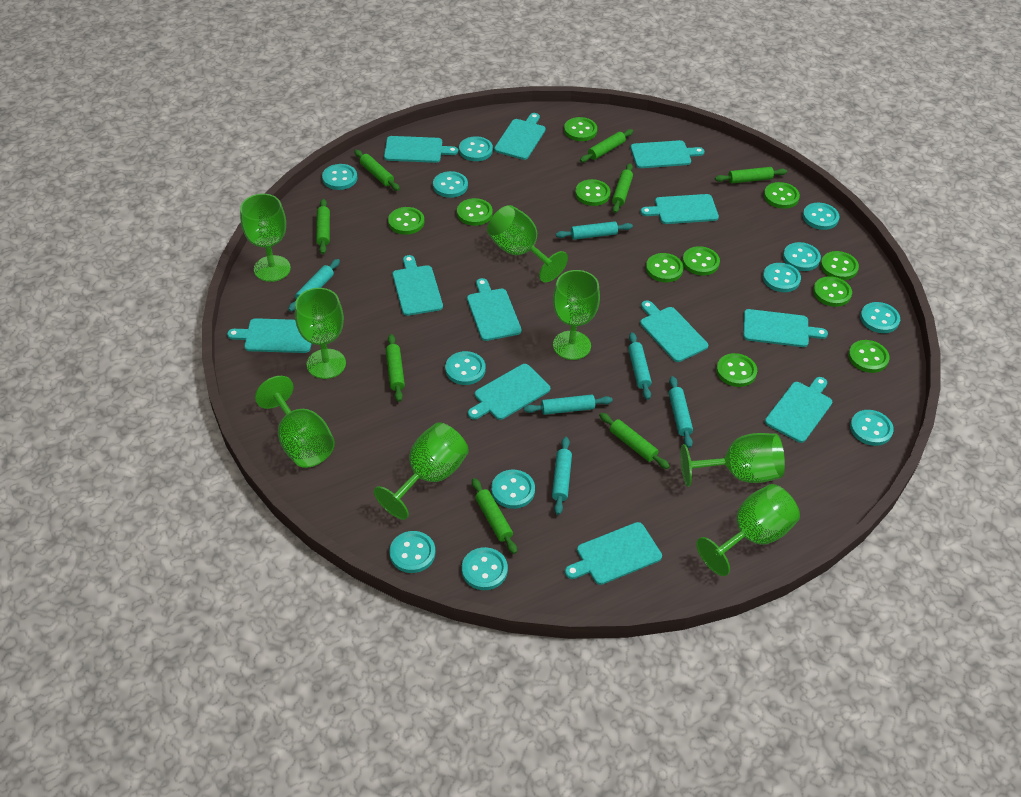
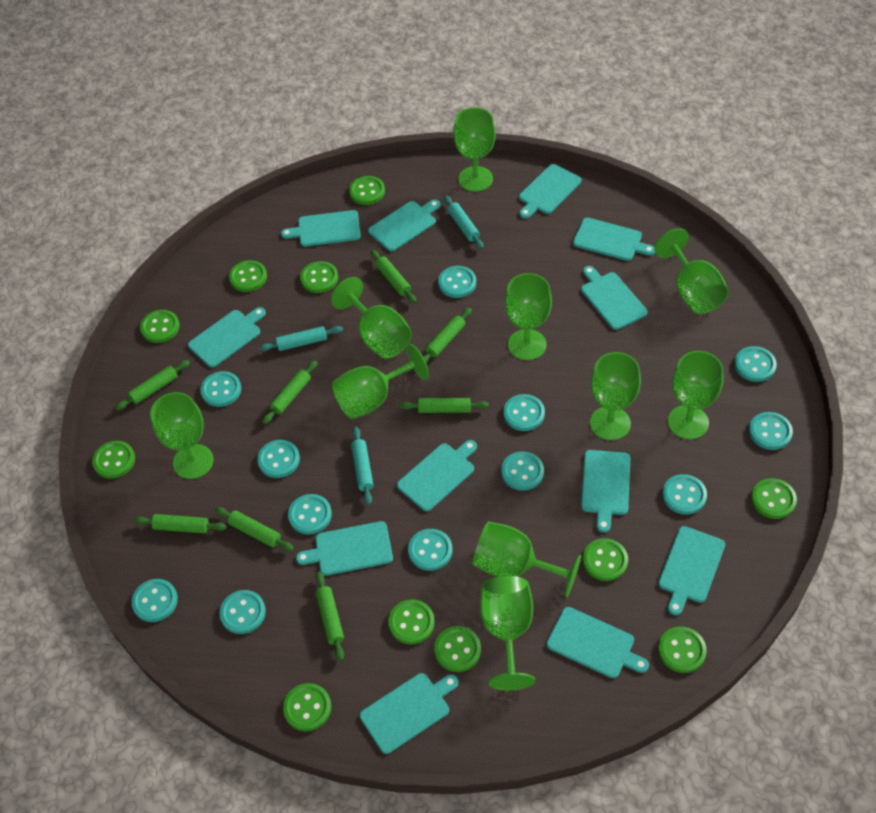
green goblet: [240,194,291,282] [255,376,335,468] [295,288,346,379] [374,422,469,520] [487,205,568,283] [553,270,600,360] [680,433,785,487] [696,484,800,576] = 8 -> [150,392,214,479] [331,277,412,359] [332,344,429,419] [453,107,496,192] [473,521,582,597] [480,576,535,690] [505,273,552,360] [590,352,641,440] [654,228,729,314] [668,351,724,439] = 10
turquoise rolling pin: [288,259,340,312] [524,395,613,415] [552,437,572,515] [556,221,633,240] [628,332,652,400] [669,376,693,448] = 6 -> [259,326,343,351] [351,427,374,505] [444,195,484,249] = 3

